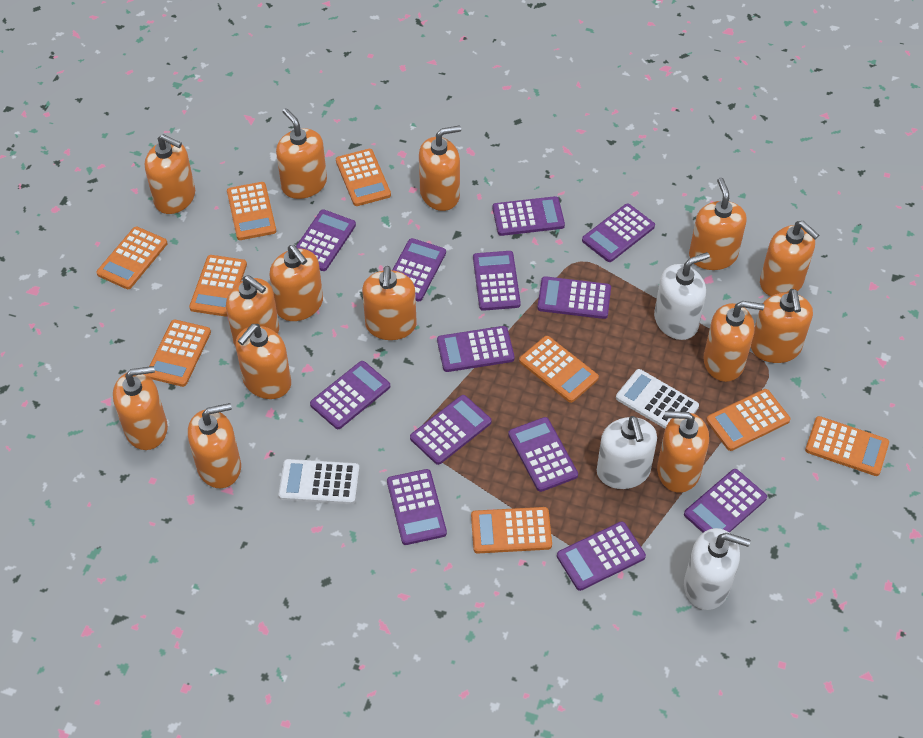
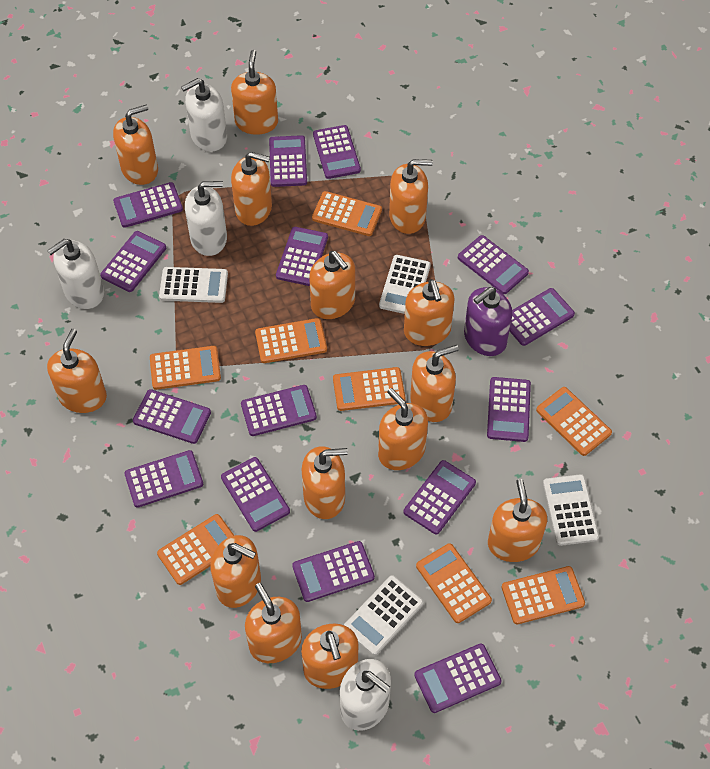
orange calculator: [96,227,167,289] [146,319,211,387] [189,255,247,317] [227,182,276,240] [336,149,391,206] [471,507,552,553] [519,336,599,403] [706,389,790,451] [805,416,889,476] = 9 -> [150,346,221,390] [157,514,234,585] [255,318,327,363] [312,191,382,236] [333,367,406,411] [416,543,492,623] [501,566,585,624] [536,387,612,456] = 8
purple calculator: [296,209,356,271] [310,361,390,429] [387,469,447,545] [392,238,446,302] [410,395,492,465] [437,326,515,372] [473,251,521,311] [493,196,565,236] [508,417,578,492] [537,276,611,319] [557,521,646,591] [582,204,655,262] [684,469,767,533] = 13 -> [100,231,166,292] [113,182,183,228] [124,450,203,508] [133,389,211,444] [221,457,290,532] [241,385,317,436] [269,135,307,187] [276,227,328,286] [292,541,375,602] [313,125,361,179] [404,460,476,534] [414,643,502,713] [458,235,529,294] [487,377,531,442] [510,288,575,346] = 15
purple soap dispenser: none = 0 -> [464,287,512,356] = 1
white calculator: [278,459,360,504] [616,369,699,429] = 2 -> [159,267,228,303] [344,575,423,655] [379,255,431,314] [543,474,599,546] = 4
white soap dispenser: [597,416,657,489] [654,252,710,340] [684,528,750,610] = 3 -> [47,239,104,309] [181,78,227,152] [185,181,227,256] [340,659,391,731] = 4

